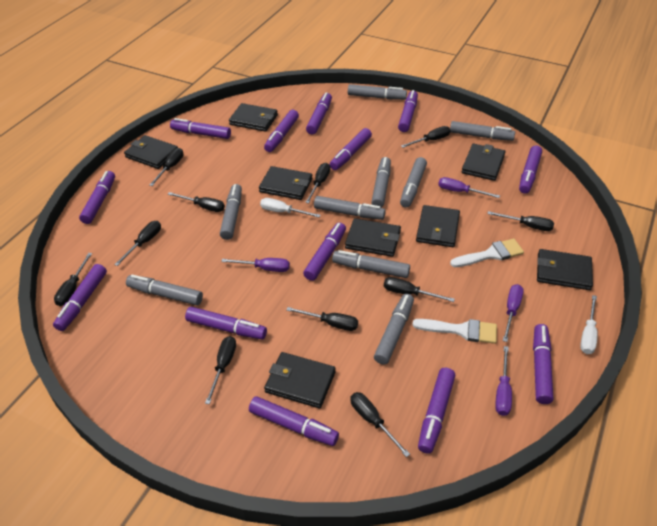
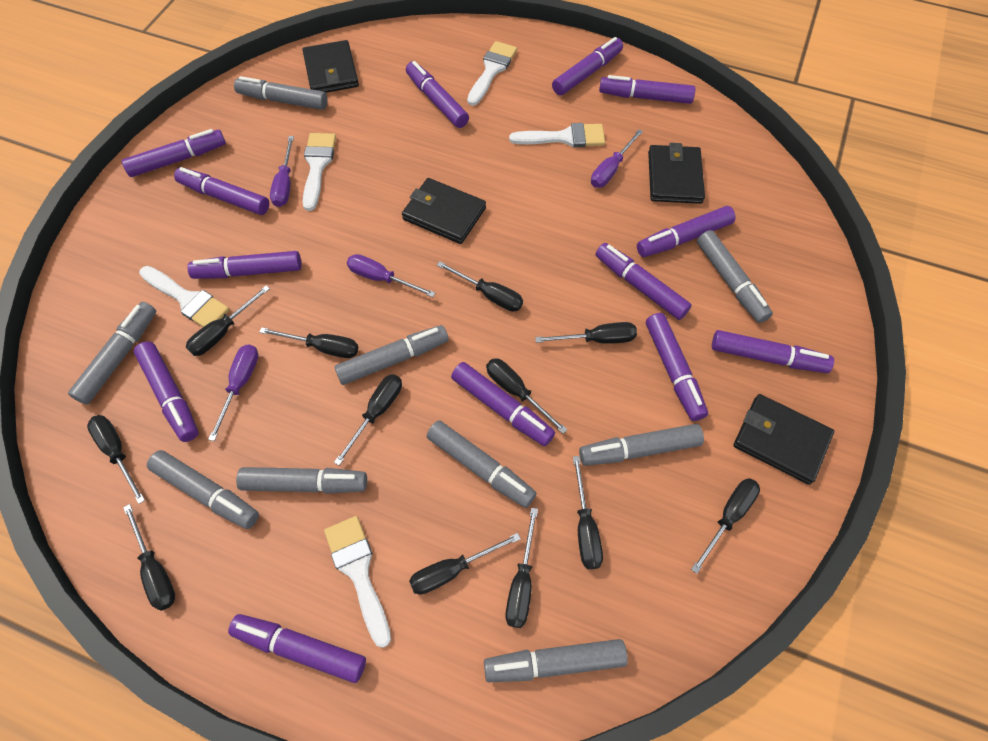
black screwdriver: [54,253,92,306] [114,221,161,266] [149,148,183,186] [167,192,225,212] [205,336,236,404] [286,307,358,331] [305,163,330,203] [350,392,410,457] [384,277,455,302] [401,126,451,148] [487,211,554,231] = 11 -> [87,415,145,504] [123,504,175,611] [186,285,270,356] [259,327,358,358] [334,374,402,465] [409,533,521,595] [437,261,523,312] [486,358,568,434] [506,508,538,628] [535,322,637,344] [573,456,603,569] [691,478,760,574] = 12
black wallet: [124,135,178,169] [229,103,278,132] [259,166,313,200] [264,352,336,409] [345,218,401,257] [416,205,460,247] [461,144,505,181] [537,249,593,290] = 8 -> [302,40,359,93] [402,178,486,244] [648,143,705,204] [733,394,834,485] = 4
white brush: [412,319,497,344] [450,239,524,267] = 2 -> [139,266,230,327] [303,133,336,211] [324,516,391,648] [467,41,517,106] [509,123,605,147] = 5
white screwdriver: [260,198,321,218] [580,295,598,354] = 2 -> none = 0

